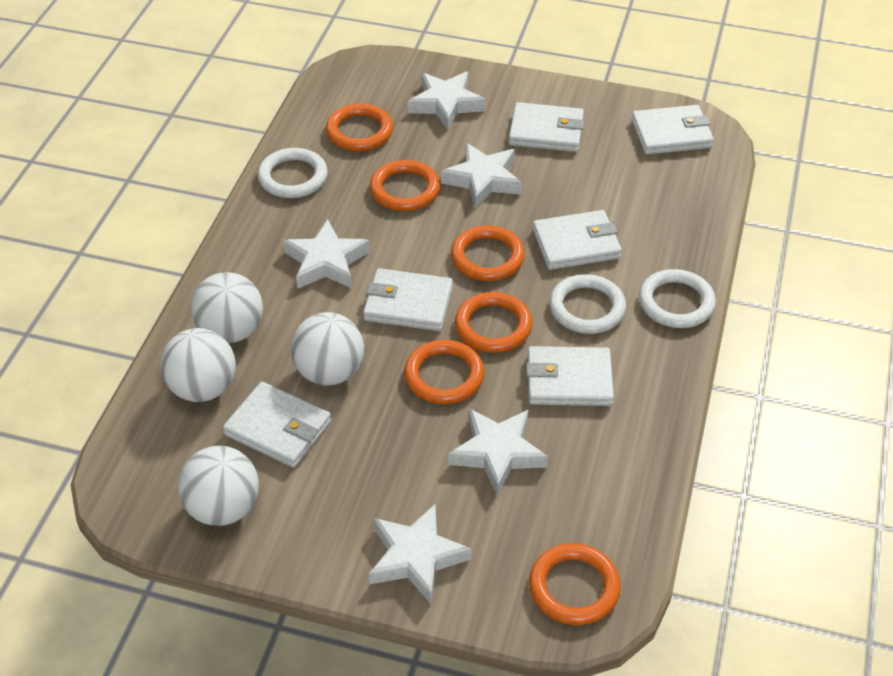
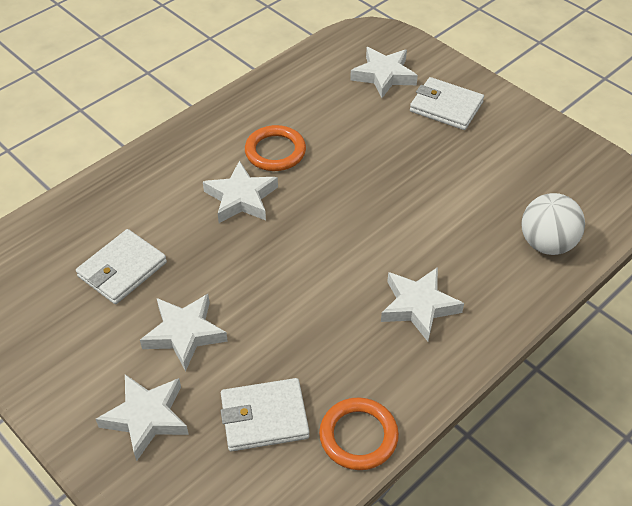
orange ring: [325,104,393,151] [370,160,440,211] [404,340,484,404] [451,225,525,281] [455,292,532,353] [529,543,621,625] = 6 -> [245,125,306,171] [319,397,399,470] = 2
white ball: [160,328,236,402] [178,446,259,526] [191,272,263,343] [291,312,364,385] = 4 -> [521,193,585,255] = 1
white ring: [258,148,328,198] [549,274,626,334] [639,269,716,328] = 3 -> none = 0
white wallet: [223,382,331,468] [363,268,453,331] [509,102,584,152] [526,346,614,406] [533,210,622,270] [632,105,714,155] = 6 -> [76,229,167,304] [221,378,310,452] [410,77,484,130] = 3

